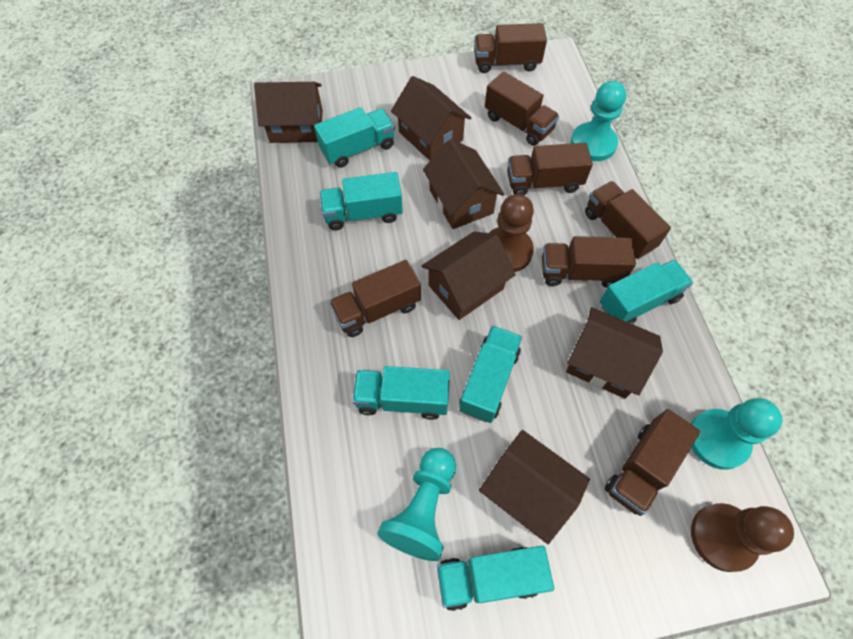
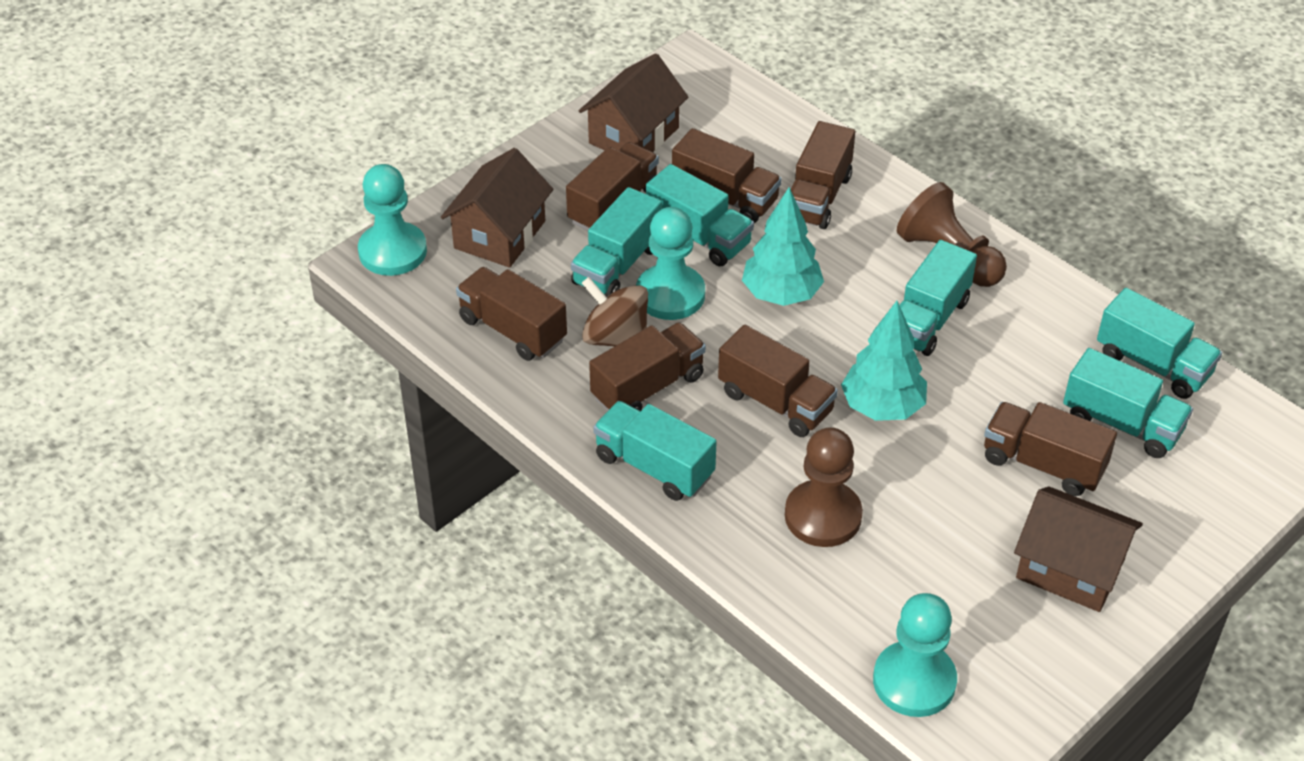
brown house: [254,82,323,143] [391,76,471,161] [422,231,516,320] [423,139,504,229] [479,430,590,544] [566,307,663,399] = 6 -> [441,148,553,268] [579,53,689,152] [1014,486,1143,612] = 3
brown spinning top: none = 0 -> [582,277,648,347] = 1
turquoise tree: none = 0 -> [742,187,824,306] [841,301,927,421] = 2

